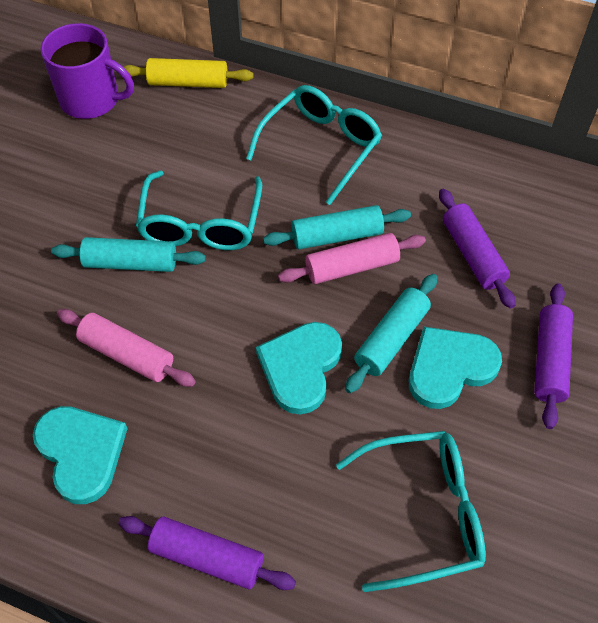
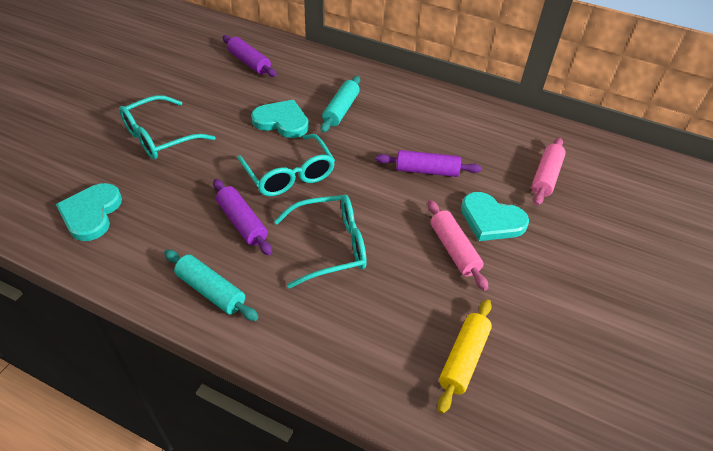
purple mug: [41,23,134,119] = 1 -> none = 0
turquoise rolling pin: [51,237,206,272] [263,205,411,249] [345,274,438,393] = 3 -> [164,250,259,321] [321,76,360,133] = 2

